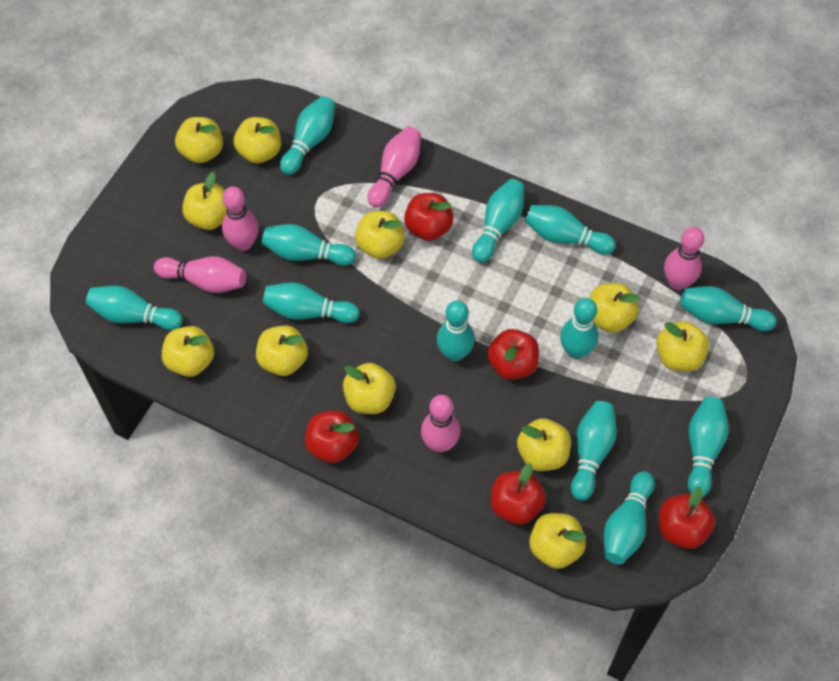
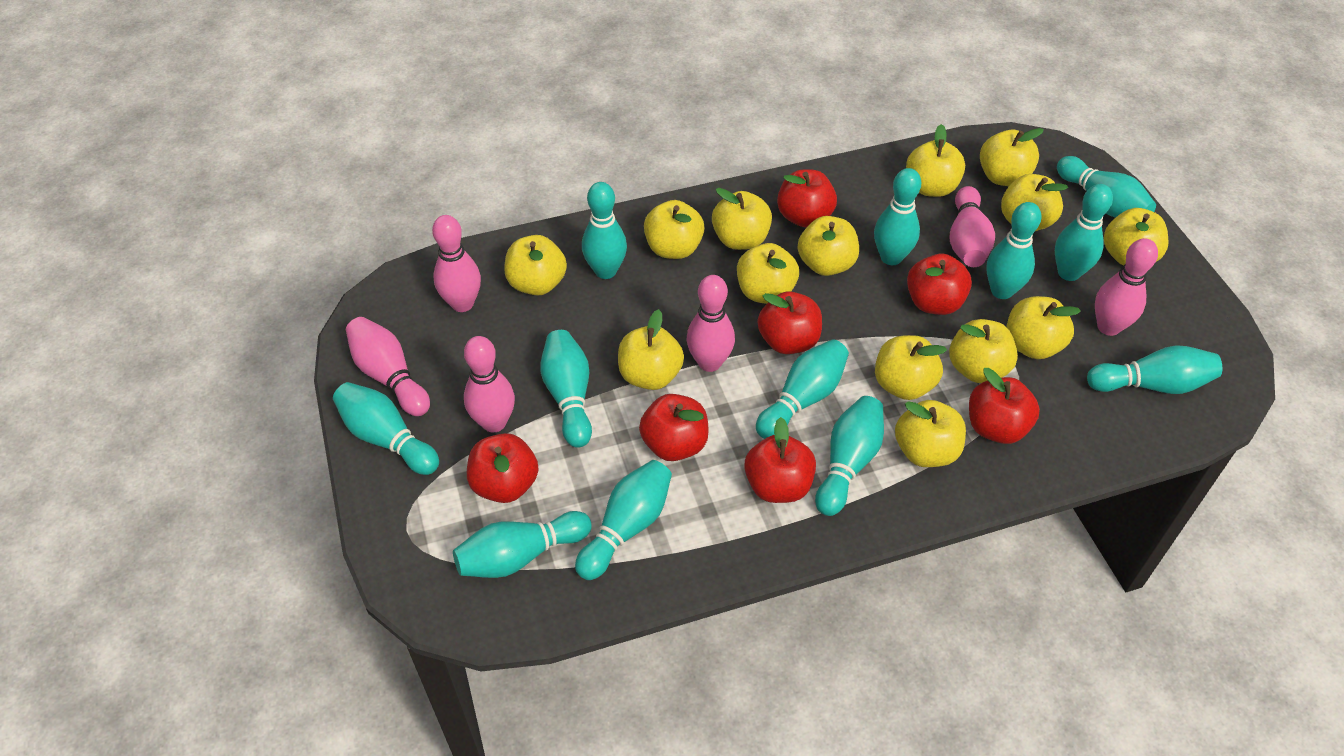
pink bowling pin: [154,256,246,293] [222,187,259,251] [368,127,421,208] [421,395,460,452] [664,227,704,290] = 5 -> [346,317,430,416] [432,215,481,312] [464,336,515,433] [687,275,735,372] [950,186,995,267] [1095,238,1158,336] = 6
red apple: [305,411,359,463] [404,193,454,241] [487,329,539,380] [491,463,546,525] [659,486,715,549] = 5 -> [467,433,539,503] [639,394,709,461] [744,417,816,503] [757,291,822,354] [777,169,837,227] [907,254,972,315] [969,368,1040,444] = 7
yellow apple: [162,326,214,377] [175,117,223,163] [182,172,227,230] [234,117,281,164] [256,325,308,376] [343,363,396,414] [355,211,405,259] [517,418,571,471] [529,513,586,569] [589,283,641,333] [656,321,709,372] = 11 -> [504,235,567,296] [618,309,684,390] [644,200,705,259] [712,188,772,250] [737,243,799,304] [798,216,859,276] [875,335,947,400] [895,400,966,467] [906,124,965,197] [949,319,1018,383] [980,128,1044,186] [1001,174,1068,231] [1006,296,1081,359] [1104,208,1169,266] = 14

